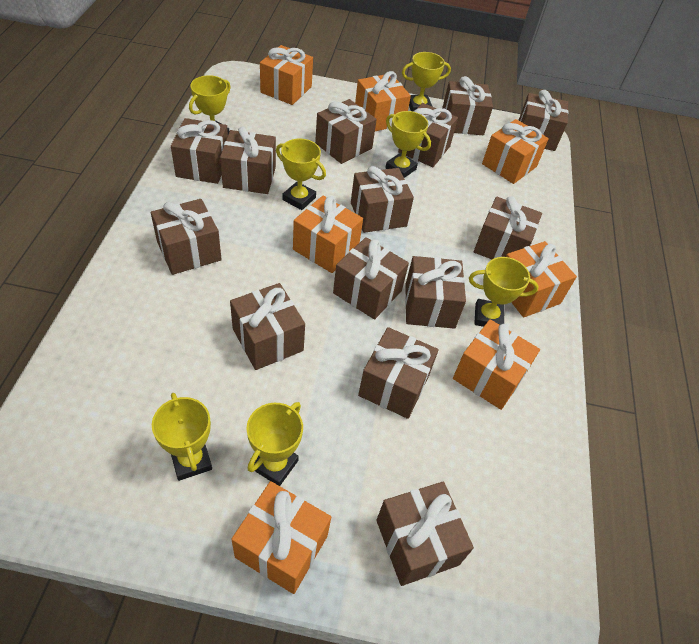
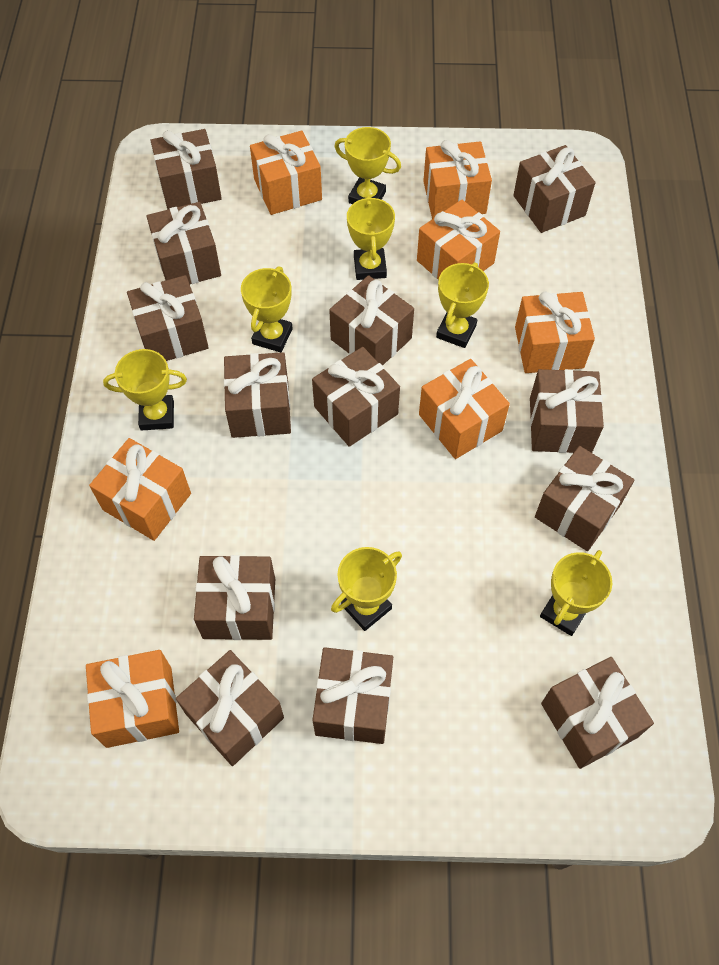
brown gift: [151,199,222,275] [171,118,228,184] [220,126,276,194] [230,283,305,370] [315,99,377,164] [333,237,409,320] [351,166,414,233] [358,327,439,419] [376,482,474,586] [398,103,458,167] [405,256,466,329] [442,76,493,135] [474,196,542,259] [519,90,569,151] = 14 -> [127,275,209,361] [146,202,221,284] [150,129,222,210] [176,650,284,766] [194,555,275,640] [224,352,291,438] [312,347,400,447] [313,647,393,744] [329,275,414,366] [513,145,595,233] [530,369,604,453] [535,446,634,551] [541,657,654,769] = 13

